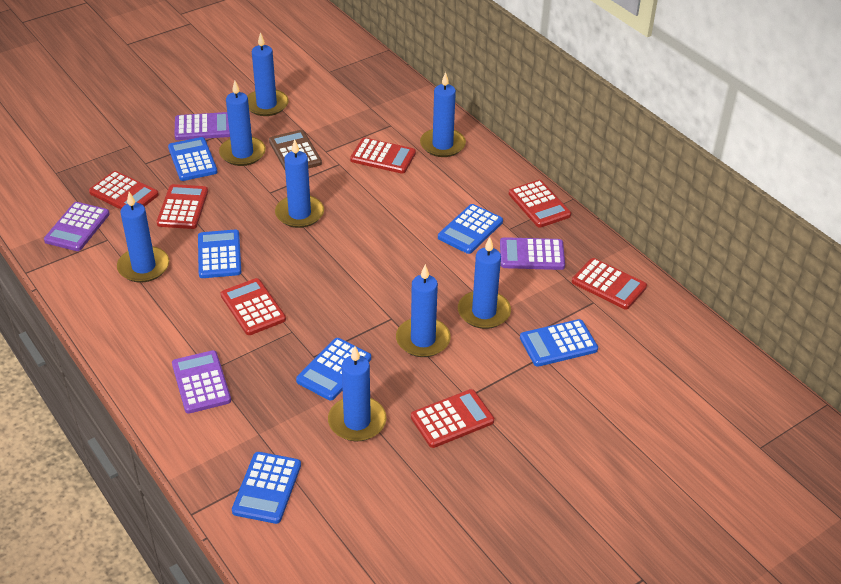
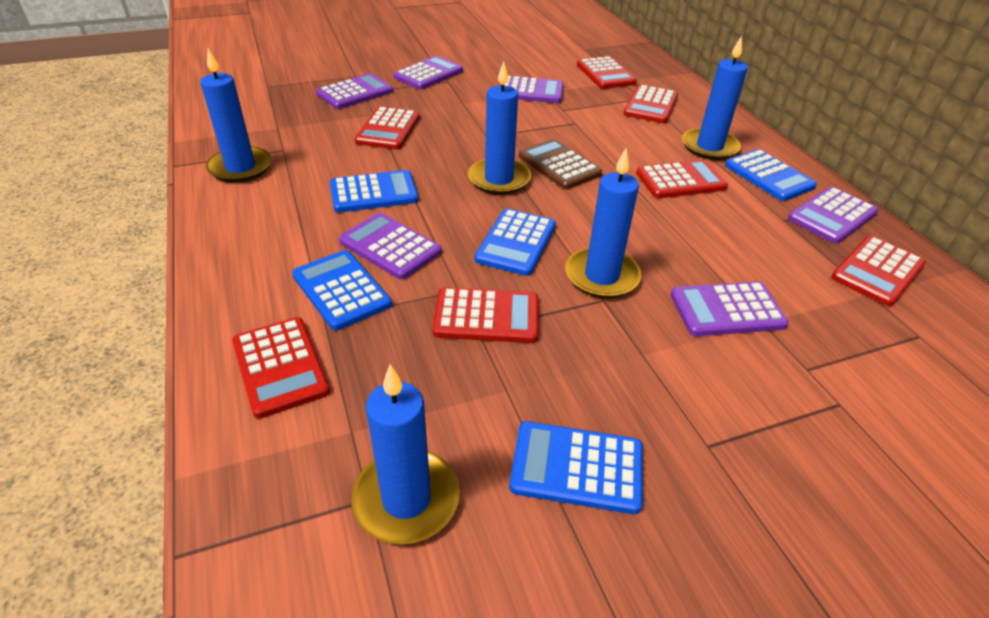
blue calculator: [168,137,218,181] [198,230,241,278] [232,452,301,524] [296,338,371,400] [438,204,503,254] [520,319,598,367] = 6 -> [292,250,392,330] [330,170,419,213] [475,209,556,276] [509,421,643,514] [725,149,817,201] = 5
blue candle: [117,192,169,283] [219,81,266,166] [247,32,289,116] [275,139,324,228] [328,346,386,441] [396,264,451,357] [420,72,466,157] [458,237,511,329] = 8 -> [200,49,272,183] [351,365,460,545] [468,61,531,195] [565,148,641,298] [682,36,748,160] = 5
purple calculator: [44,202,110,251] [172,350,231,414] [174,112,230,140] [500,237,565,270] = 4 -> [316,74,393,109] [339,213,442,279] [394,56,463,89] [498,76,564,103] [671,281,789,336] [788,187,878,243] = 6

